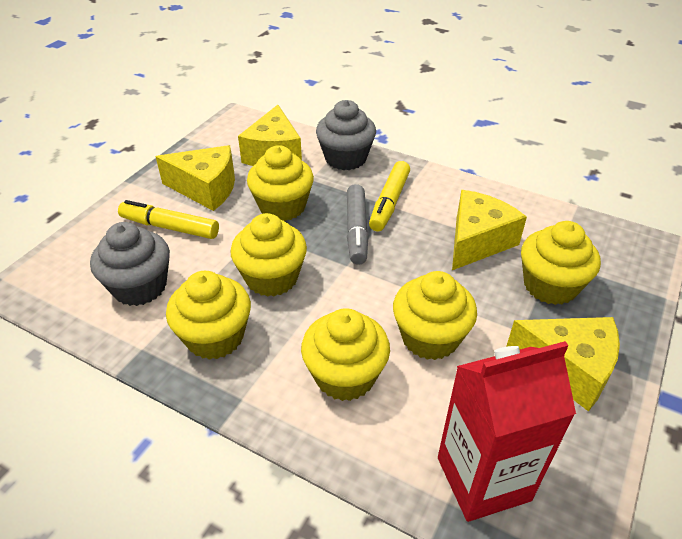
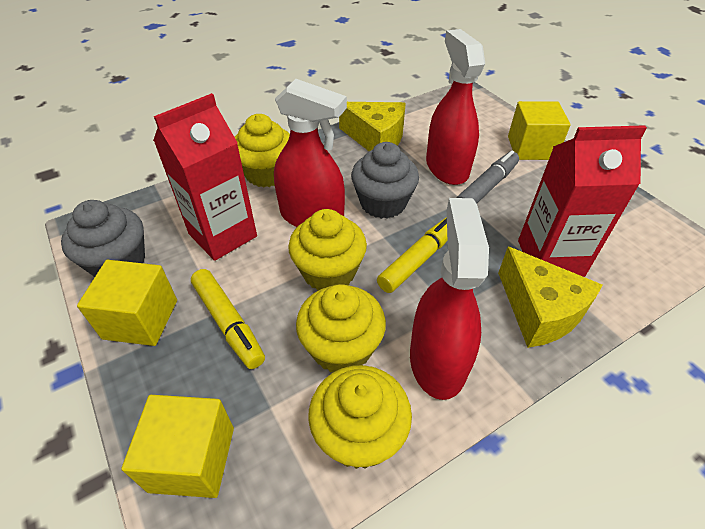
red carton: [438,341,576,522] = 1 -> [153,93,257,261] [518,125,647,277] = 2
red spray bottle: none = 0 -> [274,79,347,227] [410,198,489,400] [426,29,485,185] = 3
yellow cheese: [155,145,235,211] [238,105,302,166] [452,190,527,270] [506,317,620,412] = 4 -> [339,102,406,151] [498,247,603,348] = 2
yellow cube: none = 0 -> [77,260,177,346] [121,395,234,498] [508,101,571,160] = 3
yellow cupcake: [166,271,251,360] [231,213,307,297] [247,145,314,221] [301,308,390,401] [393,271,477,360] [521,221,601,305] = 6 -> [235,114,290,187] [288,209,367,291] [296,284,386,373] [308,365,412,469] = 4

